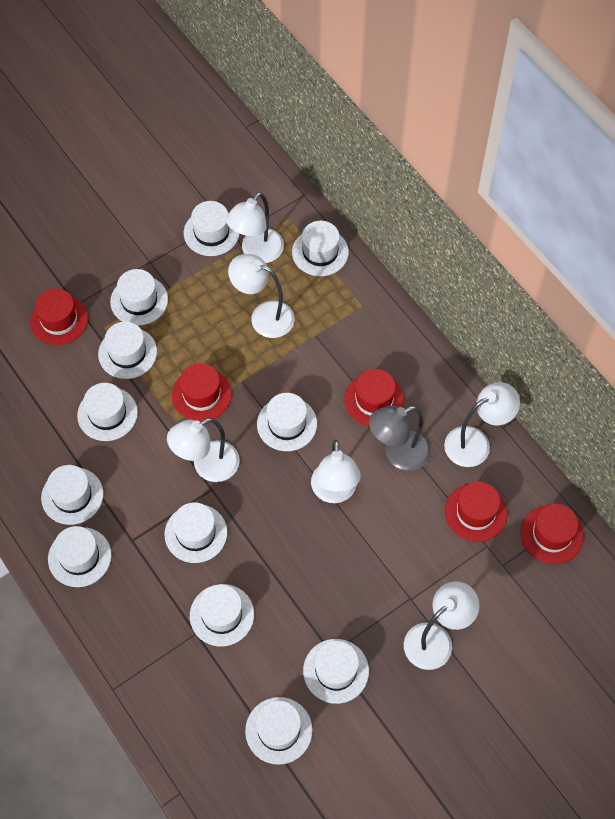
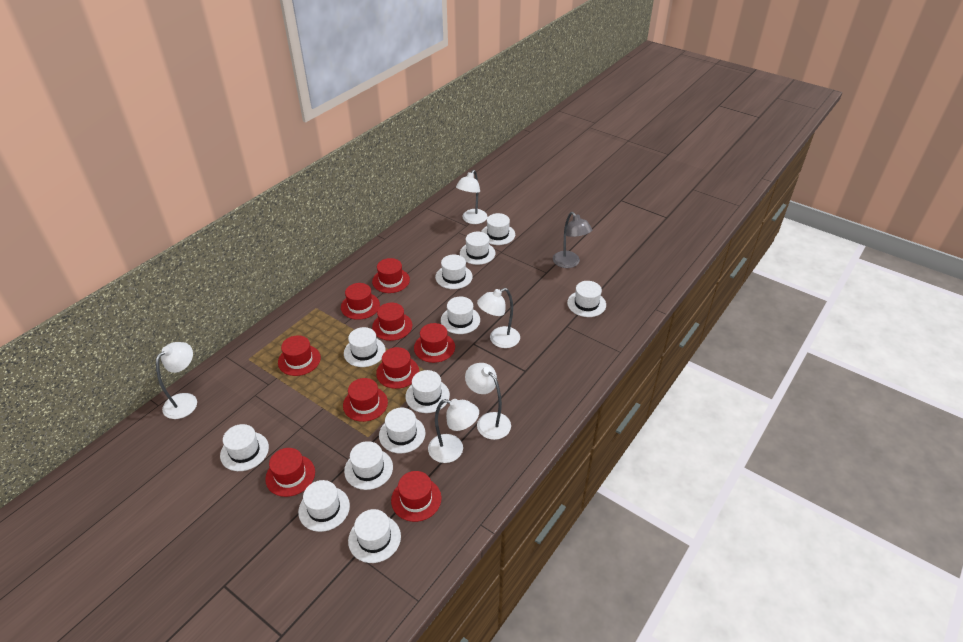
red hat: [30,288,88,345] [172,363,232,422] [344,369,404,426] [445,482,507,542] [521,504,584,564] = 5 -> [265,448,315,497] [278,335,321,376] [341,283,380,320] [343,378,388,422] [372,258,410,293] [372,302,412,341] [376,347,419,389] [391,471,442,522] [414,323,455,363] = 9
white lamp: [167,418,240,482] [226,192,284,263] [228,254,295,338] [311,440,361,503] [404,581,479,670] [444,382,520,467] = 6 -> [156,342,197,419] [428,399,479,463] [456,170,487,224] [465,363,511,440] [477,288,520,348] = 5

